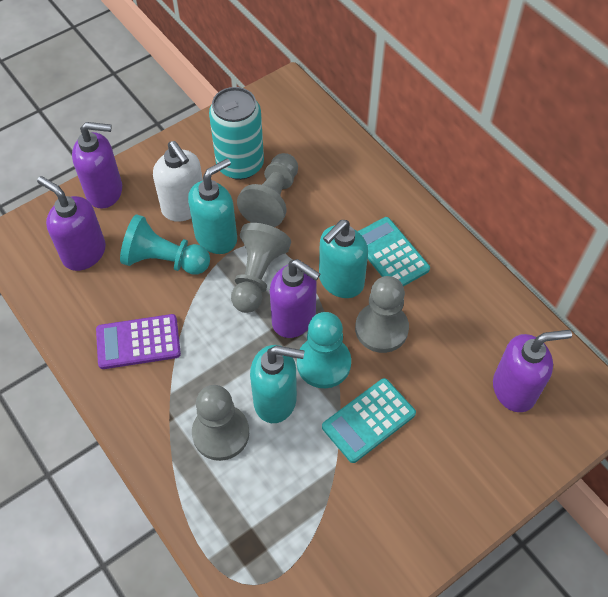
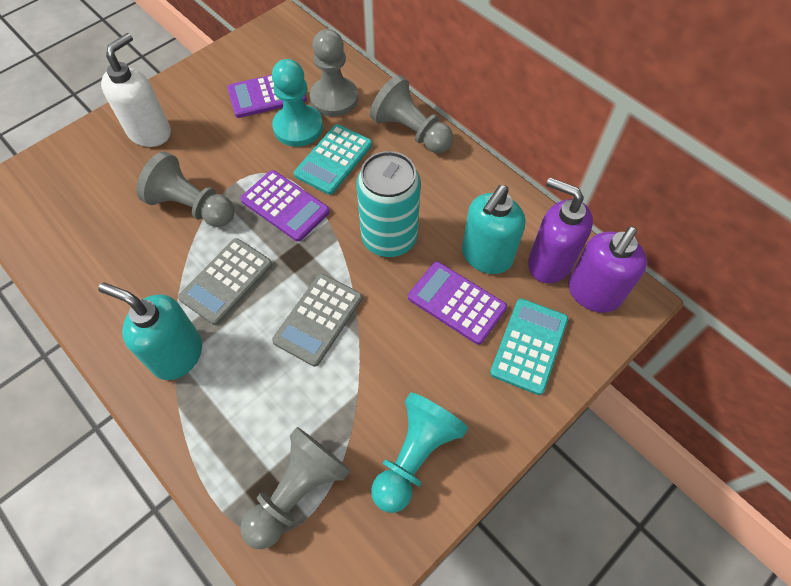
grey calculator: none = 0 -> [178,238,273,325] [272,274,362,367] = 2
purple calculator: [96,314,181,369] = 1 -> [227,75,307,118] [241,170,330,242] [408,262,507,345] = 3
purple soap dispenser: [37,176,106,271] [72,122,122,209] [270,259,320,338] [493,330,572,412] = 4 -> [528,177,593,284] [568,226,647,313] = 2
turquoise soap dispenser: [188,158,237,254] [250,345,304,423] [319,220,368,298] = 3 -> [98,283,202,380] [462,185,525,274] = 2

